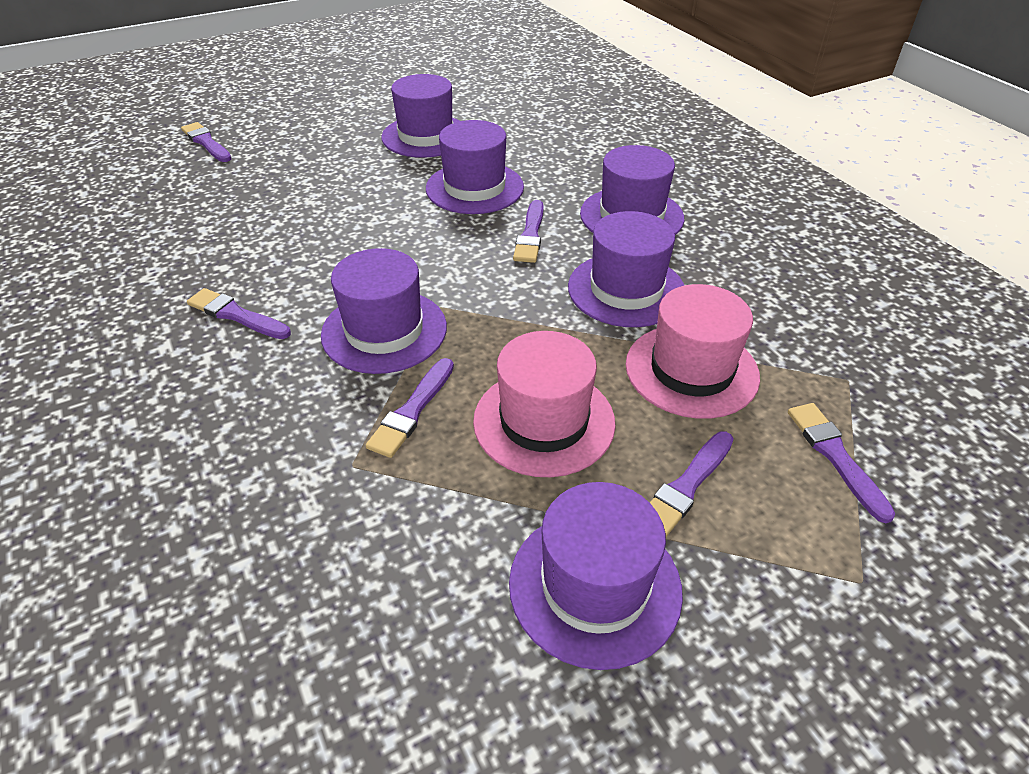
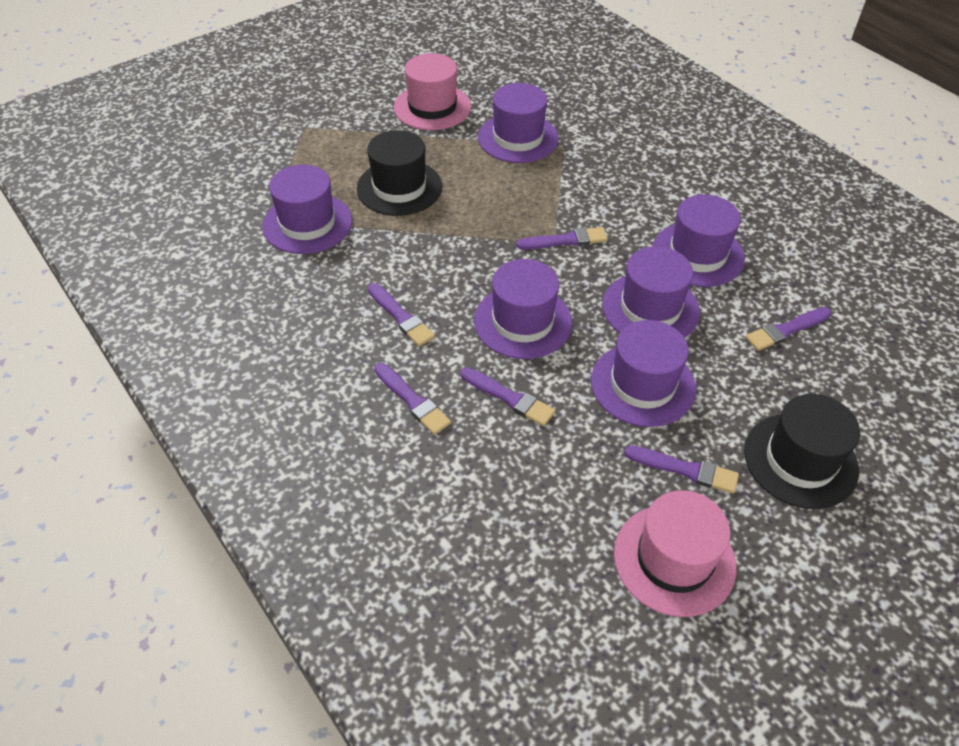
black hat: none = 0 -> [357,130,442,216] [744,394,860,509] = 2

